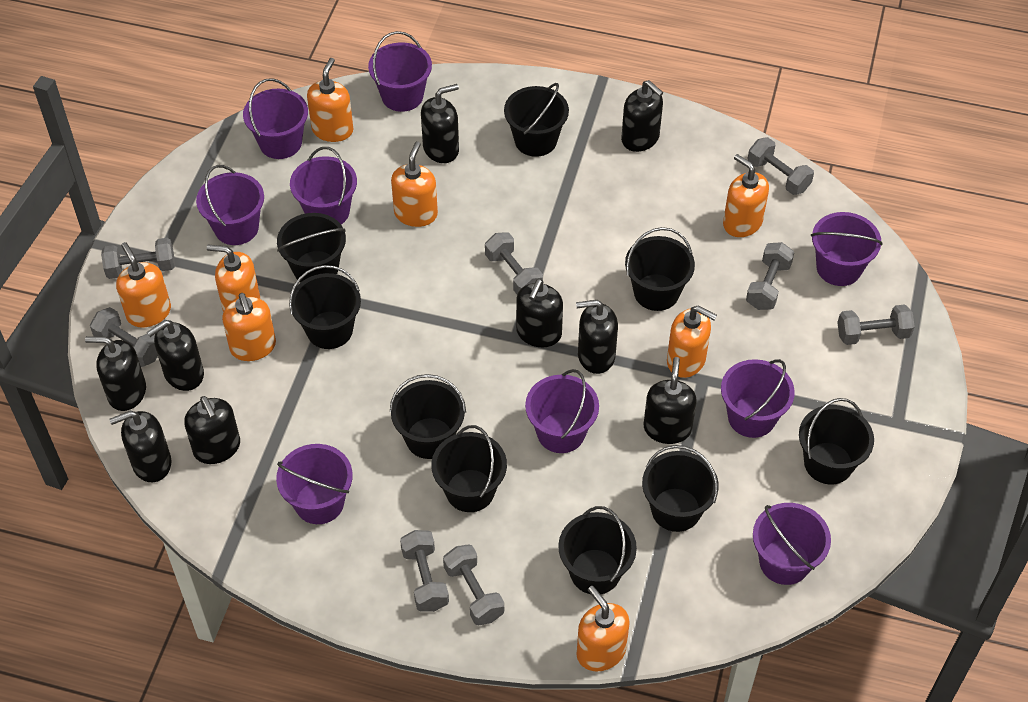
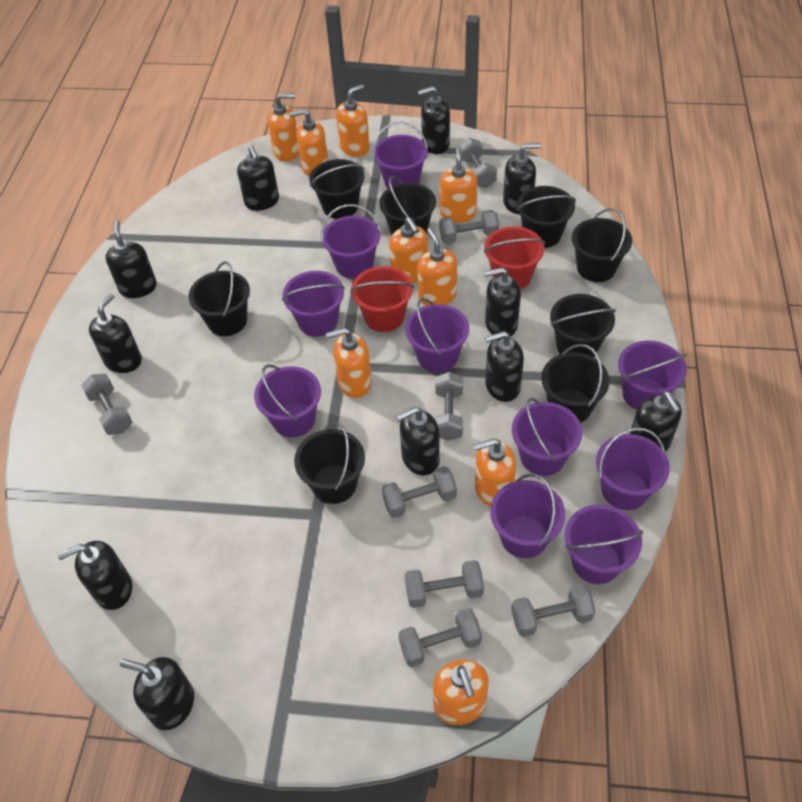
black bucket: [277,213,346,283] [289,265,361,349] [390,374,466,459] [431,425,507,512] [504,83,569,157] [558,506,637,594] [625,227,695,311] [642,445,719,532] [799,398,874,484] = 9 -> [189,261,250,336] [294,422,365,504] [309,159,364,219] [379,176,436,235] [516,186,576,248] [541,344,610,423] [550,294,616,357] [572,208,632,282] = 8
black soap dispenser: [85,336,146,411] [109,411,171,482] [147,320,204,391] [184,396,240,464] [421,84,459,163] [516,279,563,347] [576,300,618,374] [621,80,663,152] [644,357,697,444] = 9 -> [57,541,132,610] [89,294,142,373] [106,220,157,298] [120,657,194,730] [237,145,279,211] [396,407,440,475] [418,86,450,154] [484,267,521,337] [485,331,524,402] [503,143,541,214] [630,391,682,452] = 11
orange soap dispenser: [116,242,171,328] [207,245,260,312] [222,293,276,361] [307,58,353,142] [391,141,438,227] [577,586,630,672] [667,306,717,378] [723,154,769,237] = 8 -> [267,93,299,162] [289,109,328,176] [326,327,372,398] [336,84,370,157] [389,217,428,283] [417,228,457,306] [433,660,489,725] [439,146,478,223] [474,438,516,507] = 9
purple bucket: [196,165,264,245] [243,78,308,159] [276,444,353,524] [290,147,357,225] [368,31,432,112] [525,369,599,453] [721,359,795,438] [753,503,831,585] [811,212,882,286] = 9 -> [254,364,321,437] [282,271,345,337] [321,204,381,279] [373,122,428,189] [405,298,469,372] [490,474,565,558] [512,398,582,476] [565,504,643,584] [596,427,670,510] [618,341,687,410] = 10
red bucket: none = 0 -> [350,266,414,332] [484,226,545,289] = 2

